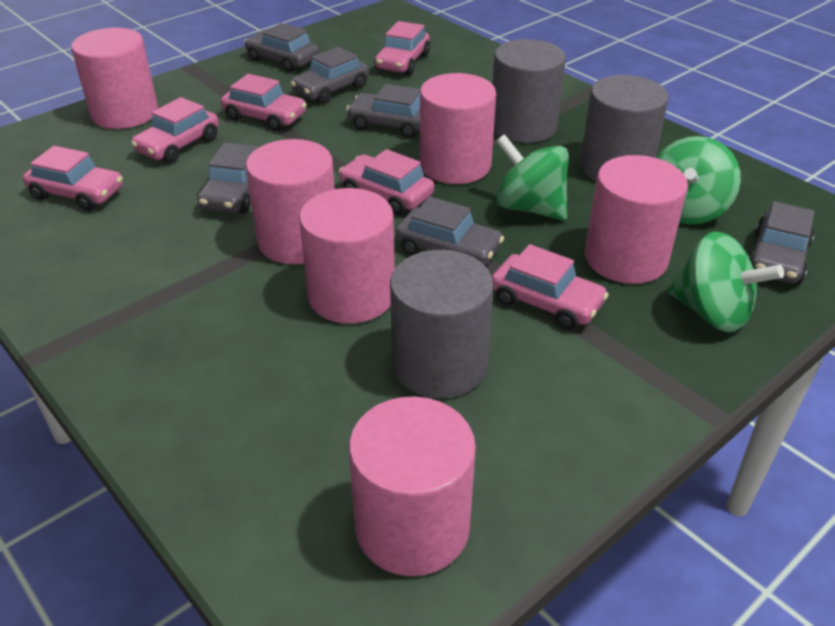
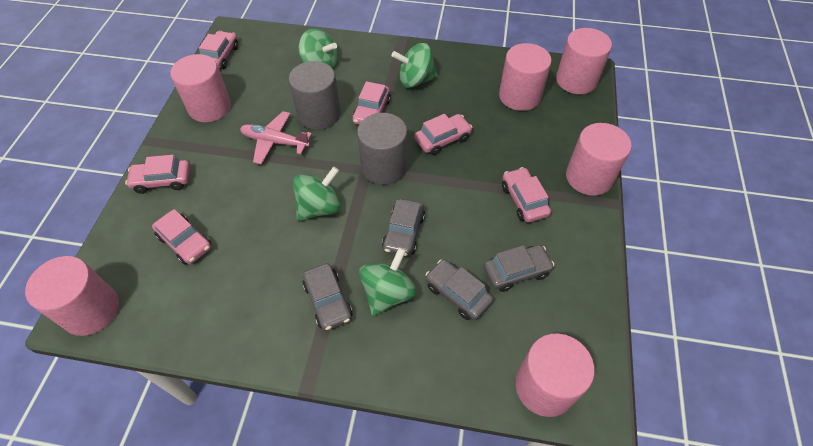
green spinning top: [496,134,569,221] [657,136,741,224] [668,231,784,332] = 3 -> [293,166,341,221] [299,29,338,70] [359,247,417,316] [392,43,438,88] = 4
grey car: [197,143,258,213] [244,23,319,72] [290,47,369,104] [346,84,420,138] [396,197,504,266] [748,201,815,284] = 6 -> [303,263,353,331] [382,199,425,257] [425,259,493,320] [484,245,554,292] = 4
grey cylinder: [390,250,494,398] [492,39,566,143] [580,75,669,181] = 3 -> [289,61,341,130] [357,113,407,185] = 2
pink plane: none = 0 -> [240,111,312,165] = 1

